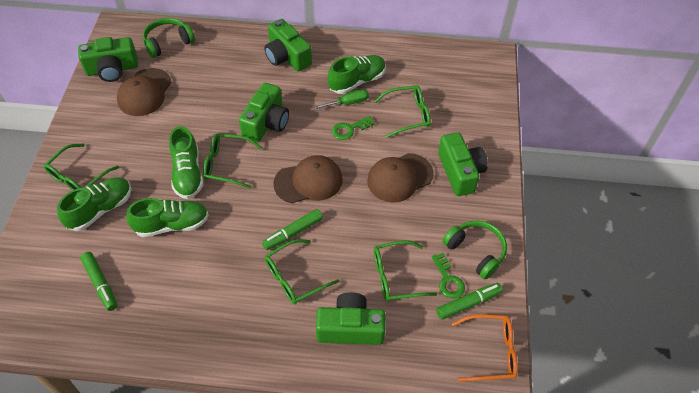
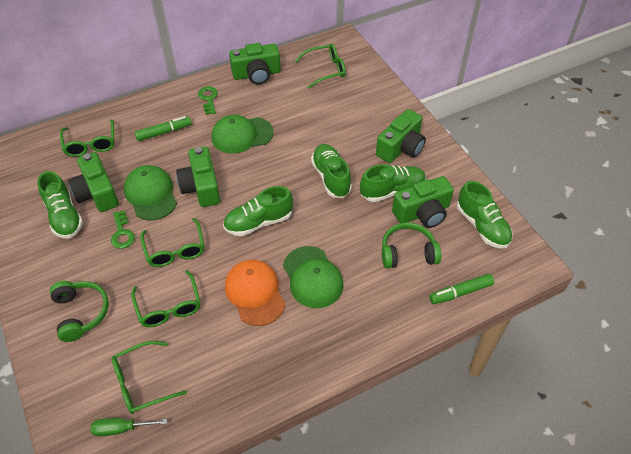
brown cap: [117,68,171,116] [273,155,343,203] [367,153,434,203] = 3 -> none = 0
green cap: none = 0 -> [124,165,177,220] [212,114,274,154] [283,246,344,308] = 3
green marker: [80,252,117,311] [262,209,323,250] [436,283,503,320] = 3 -> [134,116,192,141] [429,274,494,304] = 2
green shoe: [57,177,132,231] [126,198,209,237] [169,126,203,199] [328,55,386,94] = 4 -> [37,171,83,239] [223,186,293,236] [311,144,352,198] [360,164,426,202] [457,181,513,249] = 5
orange cap: none = 0 -> [225,260,285,326] = 1
orange glasses: [452,314,518,382] = 1 -> none = 0

